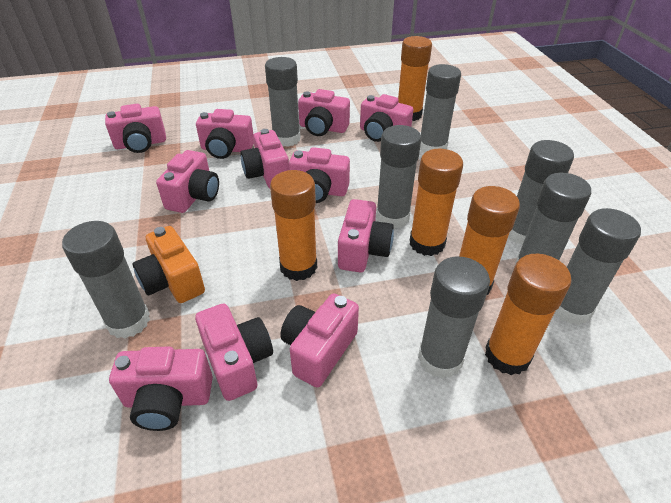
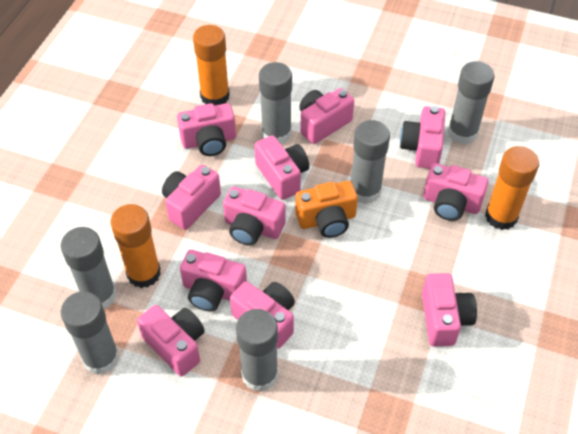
grey glue stick: [62,221,150,339] [265,57,301,147] [376,125,421,229] [418,256,490,379] [420,64,461,153] [508,140,574,245] [514,173,591,267] [554,208,641,325] = 8 -> [61,227,117,309] [61,291,119,375] [236,309,278,392] [259,62,292,144] [351,120,390,204] [448,61,495,144] = 6
orange glue stick: [270,170,317,281] [398,36,432,121] [410,149,463,256] [459,186,520,295] [485,254,572,375] = 5 -> [110,204,161,288] [193,25,230,106] [485,146,539,230] = 3

